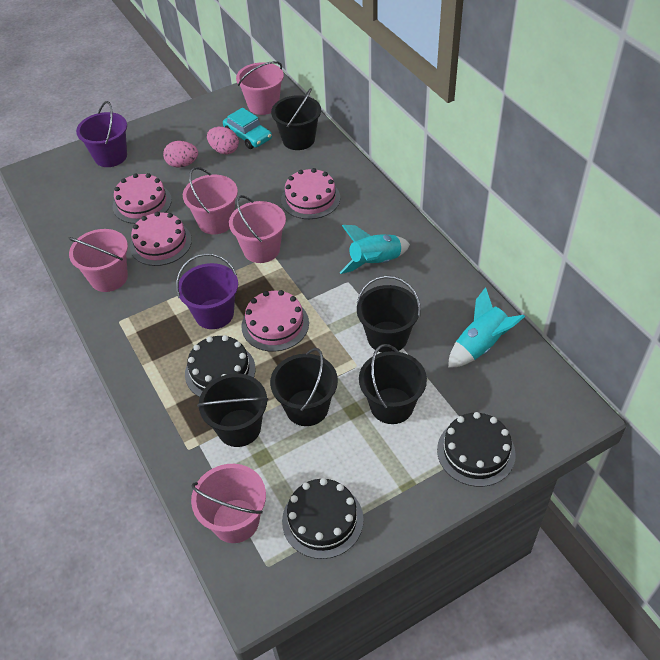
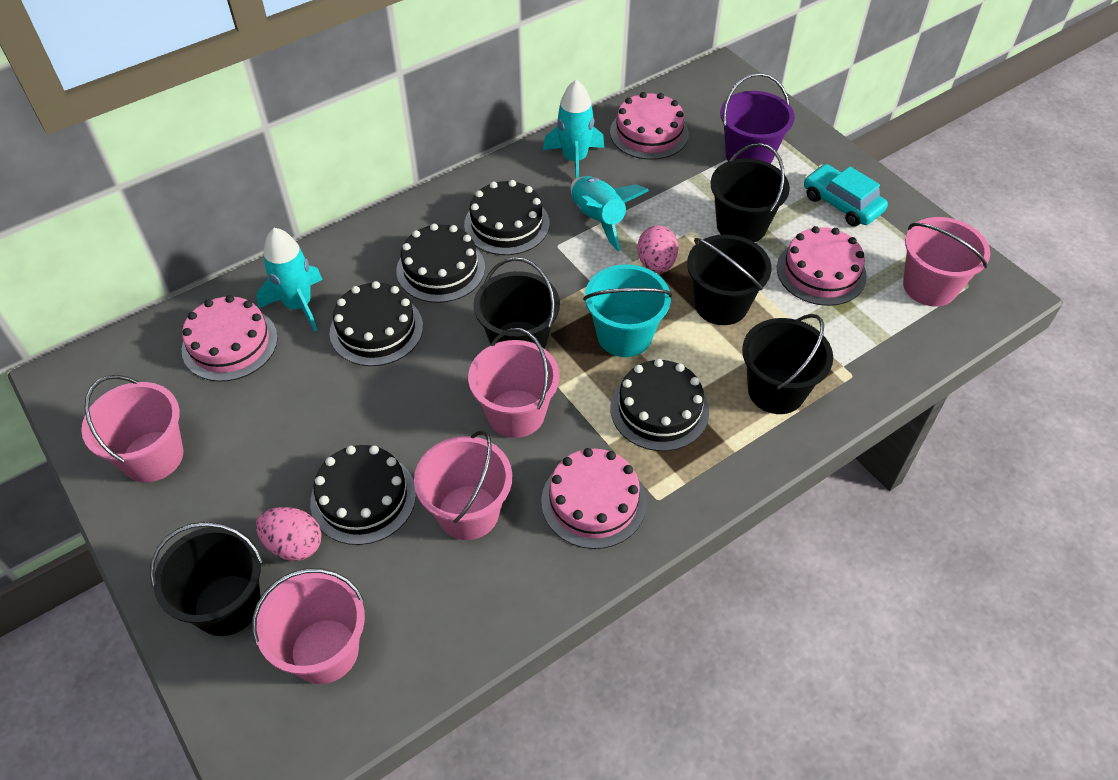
black cake: [185,335,255,397] [282,478,364,559] [437,412,516,487] = 3 -> [310,445,416,545] [330,281,423,366] [396,224,485,303] [464,180,549,255] [611,359,709,451] = 5
purple bucket: [76,101,127,167] [176,253,238,329] = 2 -> [720,73,795,164] = 1
turquoise bucket: none = 0 -> [583,264,672,357] = 1
turquoise rocket: [339,225,410,274] [448,287,525,368] = 2 -> [256,228,323,332] [543,80,605,178] [571,176,649,251] = 3

